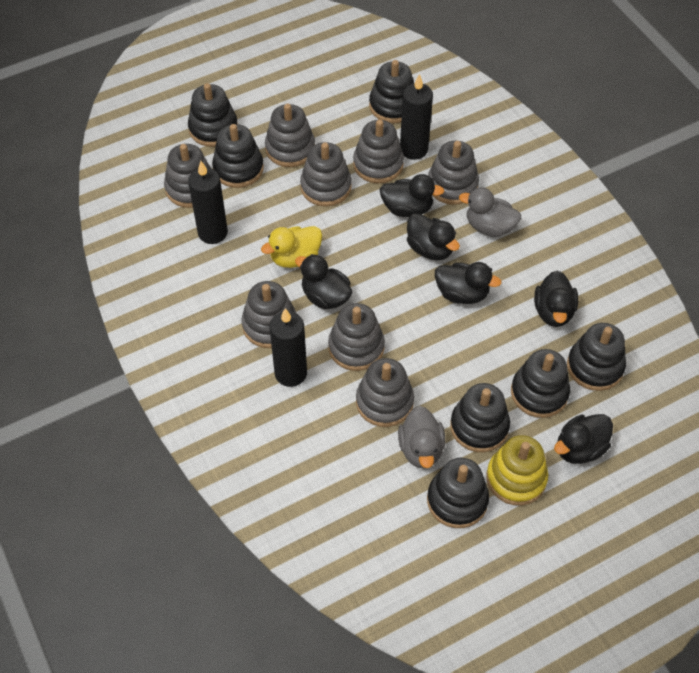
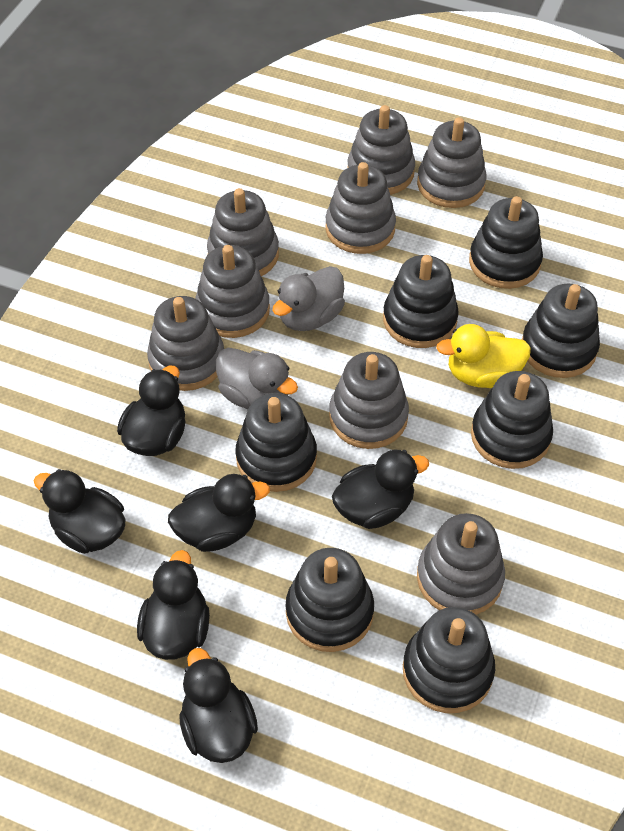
black candle: [188,161,228,244] [269,308,307,387] [400,74,433,160] = 3 -> none = 0
yellow stacking toy: [486,435,548,506] = 1 -> none = 0

